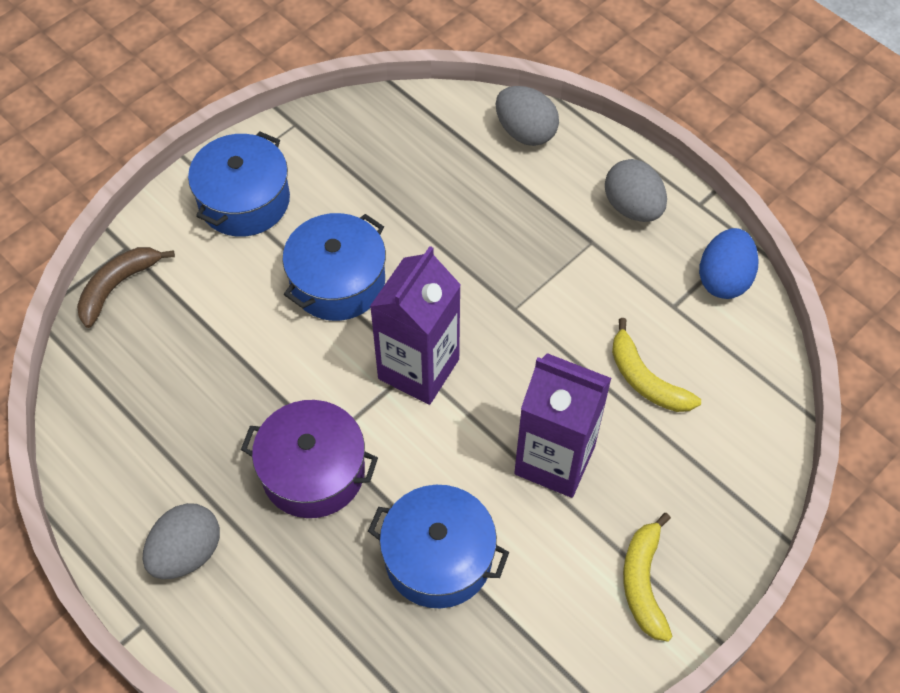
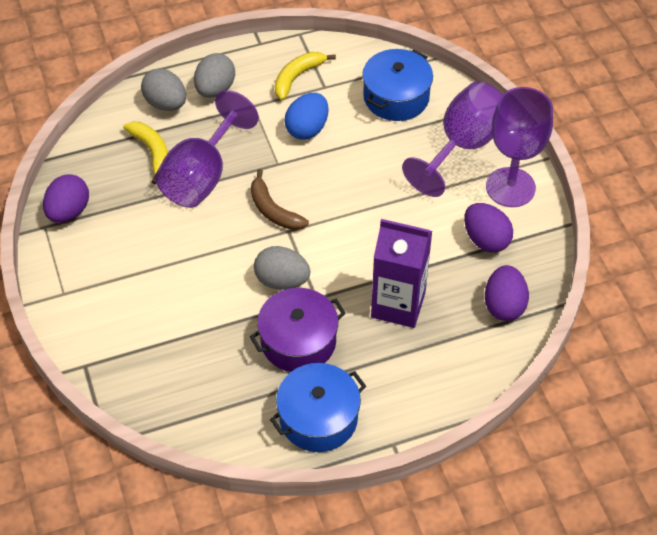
blue pot: [188,132,290,237] [282,213,386,321] [368,485,509,608] = 3 -> [270,363,366,452] [362,49,433,121] = 2
purple carton: [370,246,461,405] [514,353,611,498] = 2 -> [371,219,432,328] = 1
purple egg: none = 0 -> [43,174,89,223] [464,203,513,252] [485,265,529,321] = 3
purple goblet: none = 0 -> [155,90,259,208] [402,82,502,197] [486,87,553,207] = 3

